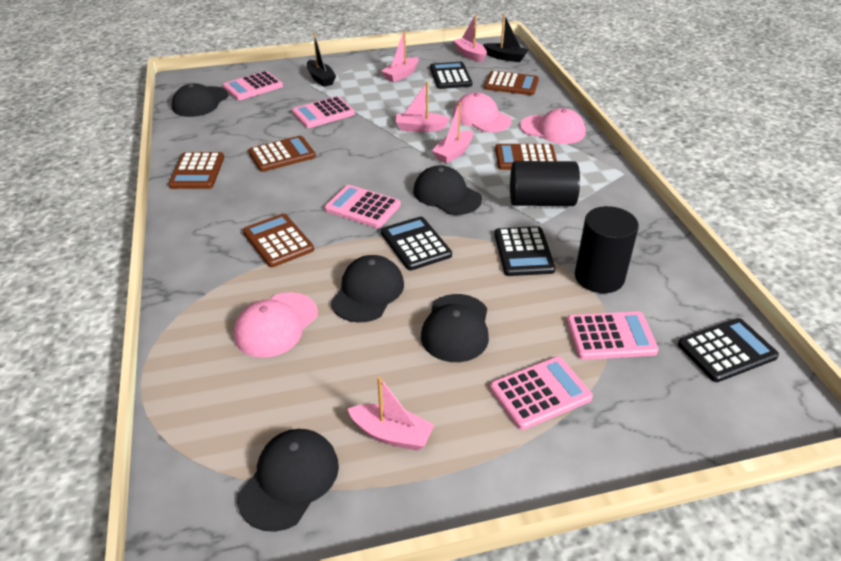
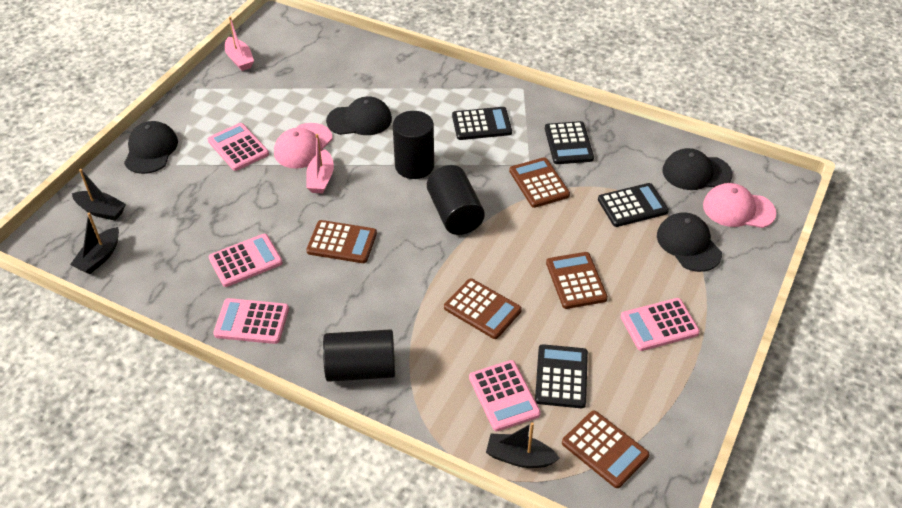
black boat: [307,33,336,87] [483,14,529,62] = 2 -> [70,213,119,274] [72,169,126,221] [486,422,560,468] = 3
black cap: [172,83,228,117] [237,429,339,532] [331,255,404,322] [413,165,482,215] [421,294,489,362] = 5 -> [124,121,178,174] [326,96,392,135] [657,212,722,272] [663,148,733,190] = 4
black cylinder: [510,161,580,206] [575,206,639,293] = 2 -> [323,329,395,382] [393,111,434,179] [427,165,485,235] = 3
pink boat: [348,376,434,451] [381,30,419,82] [396,81,450,132] [432,102,473,164] [453,14,487,62] = 5 -> [225,17,254,71] [306,134,334,193] = 2
pink cap: [234,292,318,358] [453,92,512,132] [520,108,585,144] = 3 -> [274,123,332,169] [703,183,776,228] = 2

